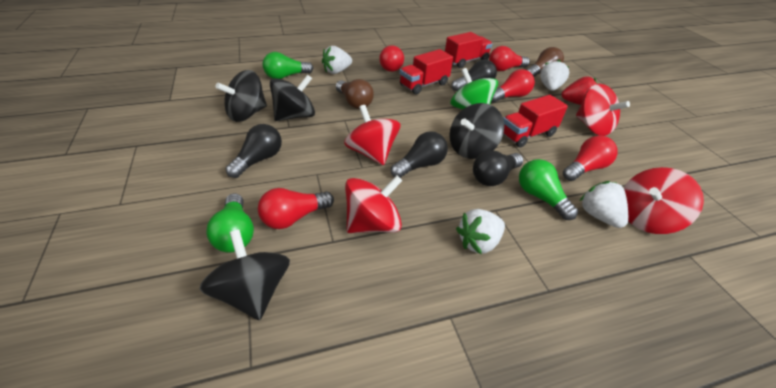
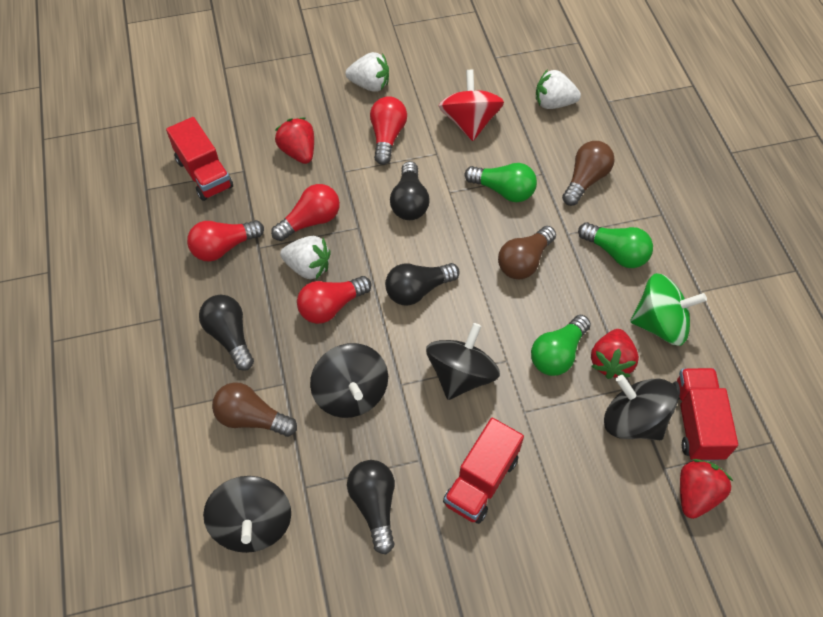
brown light bulb: [336,79,374,109] [527,47,564,77] = 2 -> [212,382,297,437] [498,226,556,279] [562,141,614,206] = 3
red light bulb: [258,188,334,229] [379,45,404,72] [489,46,530,71] [491,69,535,102] [563,136,618,181] = 5 -> [187,220,264,262] [271,184,340,241] [297,276,371,324] [370,96,407,165] = 4
red spinning top: [344,105,400,165] [345,175,402,233] [576,84,630,136] [624,167,704,234] = 4 -> [439,70,504,141] = 1
red strawberry: [561,76,597,105] = 1 -> [275,118,314,164] [591,329,639,379] [680,459,733,519] = 3
white strawberry: [322,46,352,74] [456,209,505,255] [540,60,569,91] [580,181,628,228] = 4 -> [280,236,331,279] [345,52,389,92] [536,69,581,109] = 3

